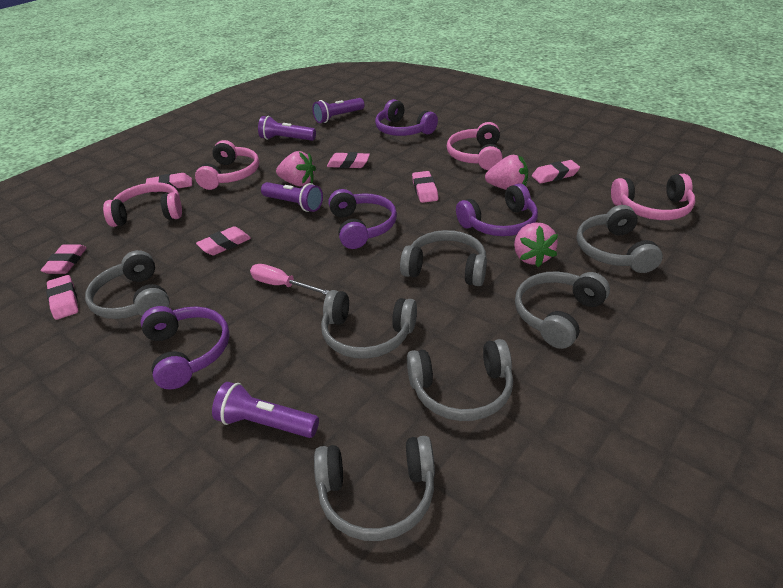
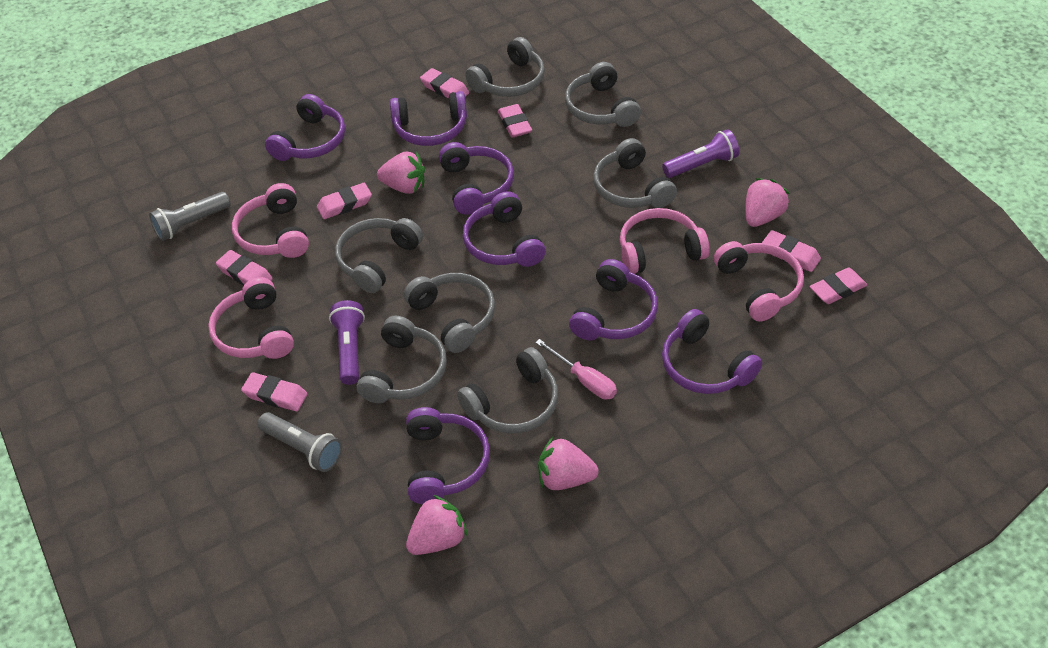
grey flashlight: none = 0 -> [149,192,231,241] [257,412,342,472] = 2
pink strawberry: [276,151,316,186] [485,155,528,190] [514,223,558,267] = 3 -> [377,152,425,194] [406,495,468,555] [538,437,599,490] [745,178,789,227] = 4
purple flashlight: [212,382,319,438] [258,116,316,141] [261,182,323,212] [312,98,365,123] = 4 -> [329,300,365,385] [662,129,739,178] = 2
purple headphones: [141,306,230,390] [328,189,397,249] [375,99,438,136] [456,183,538,236] = 4 -> [265,94,345,161] [390,91,467,146] [406,407,490,504] [439,142,514,215] [463,191,546,267] [569,259,658,340] [662,309,762,394] = 7

